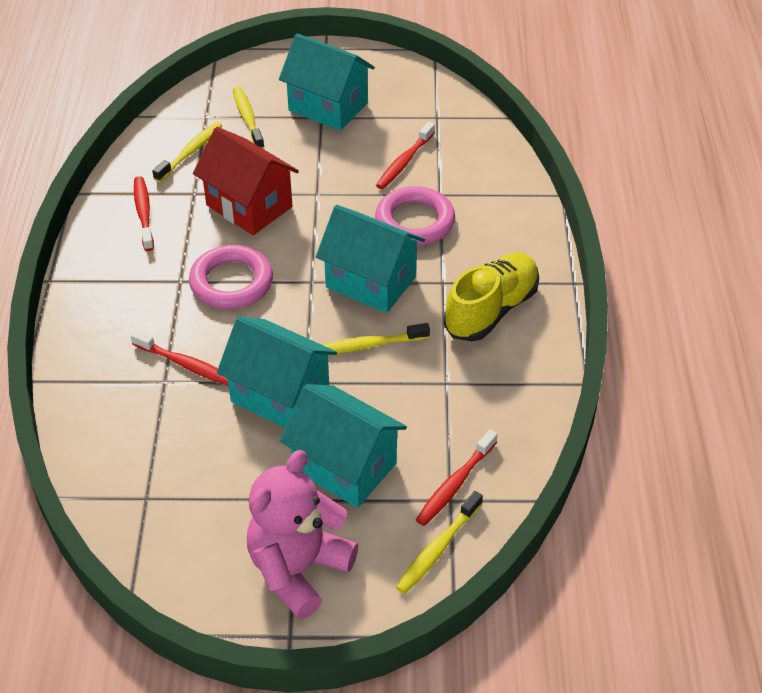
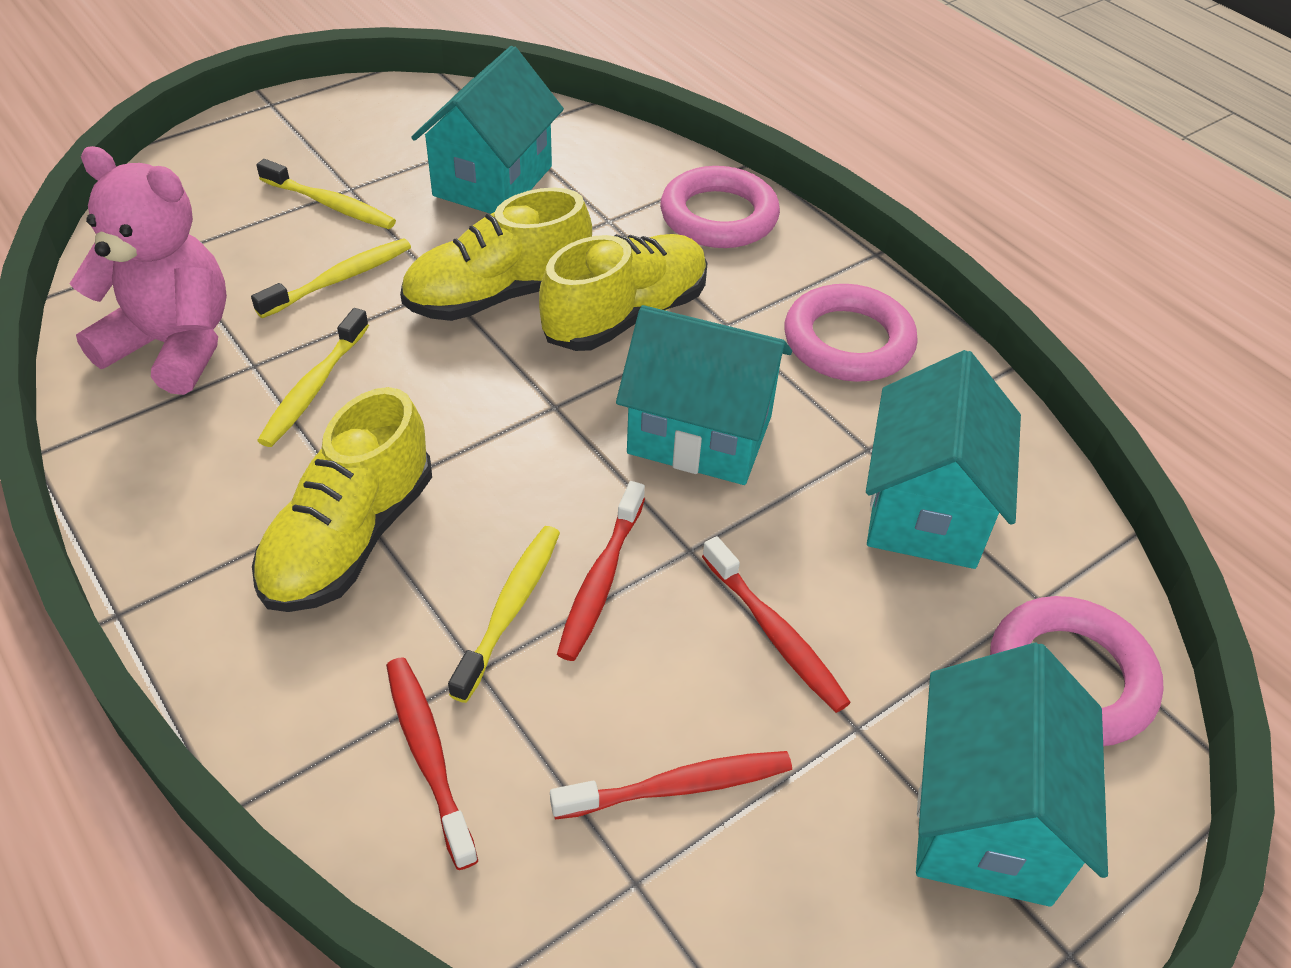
pink ring: [189,245,273,309] [375,186,455,246] = 2 -> [660,166,780,248] [784,284,918,382] [990,596,1164,746] = 3
red house: [193,127,299,235] = 1 -> none = 0
yellow shoe: [444,253,539,341] = 1 -> [252,387,432,612] [400,188,592,321] [539,234,708,351] = 3

